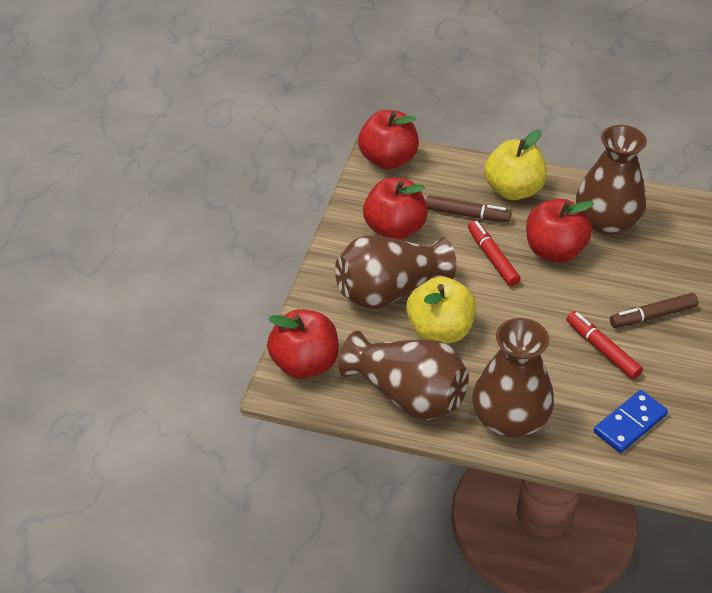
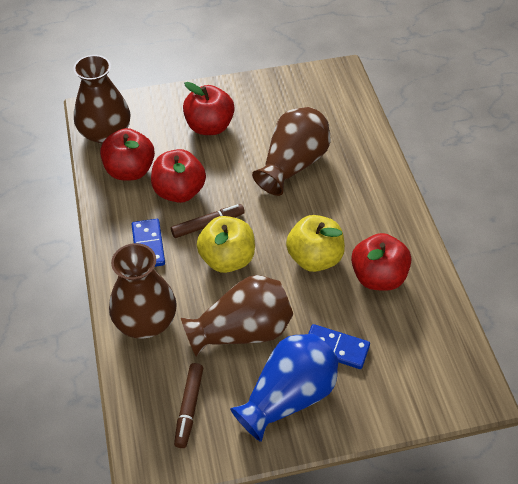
blue domino: [594,390,668,453] = 1 -> [132,219,165,267] [308,324,370,369] = 2
blue vase: none = 0 -> [230,334,339,442] = 1
red marker: [468,221,521,287] [566,311,643,379] = 2 -> none = 0

